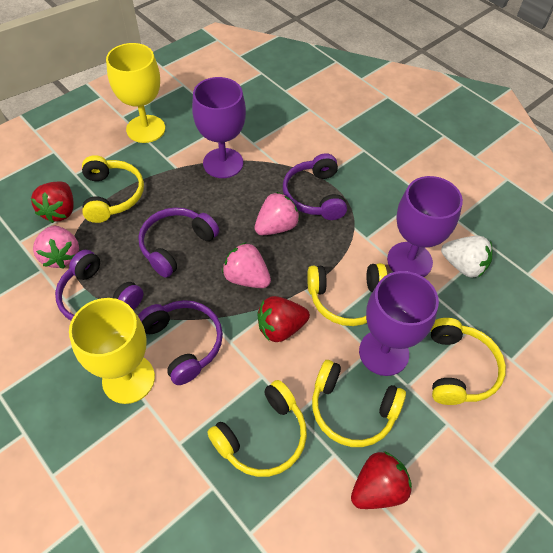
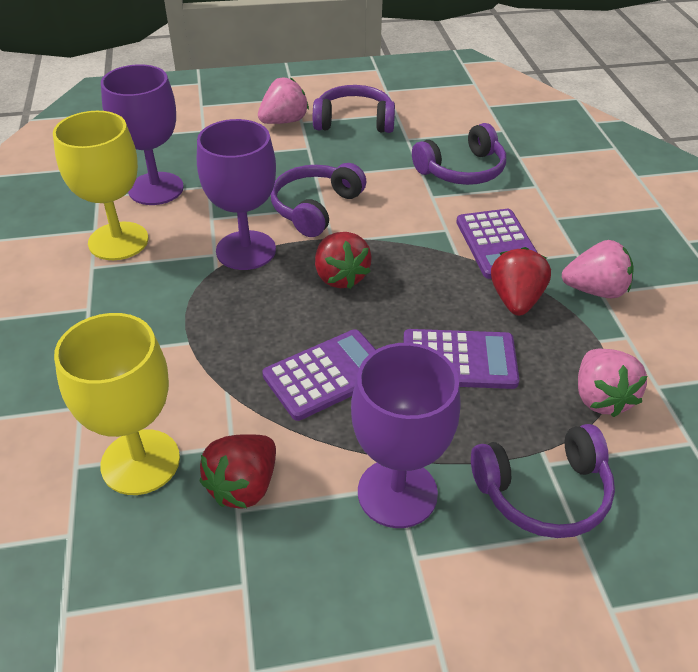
purple calculator: none = 0 -> [262,329,376,421] [404,329,519,389] [456,209,538,279] = 3
white strawberry: [441,236,493,278] = 1 -> none = 0
yellow headphones: [82,155,144,223] [207,380,307,477] [307,263,387,326] [312,360,406,447] [431,318,506,405] = 5 -> none = 0

